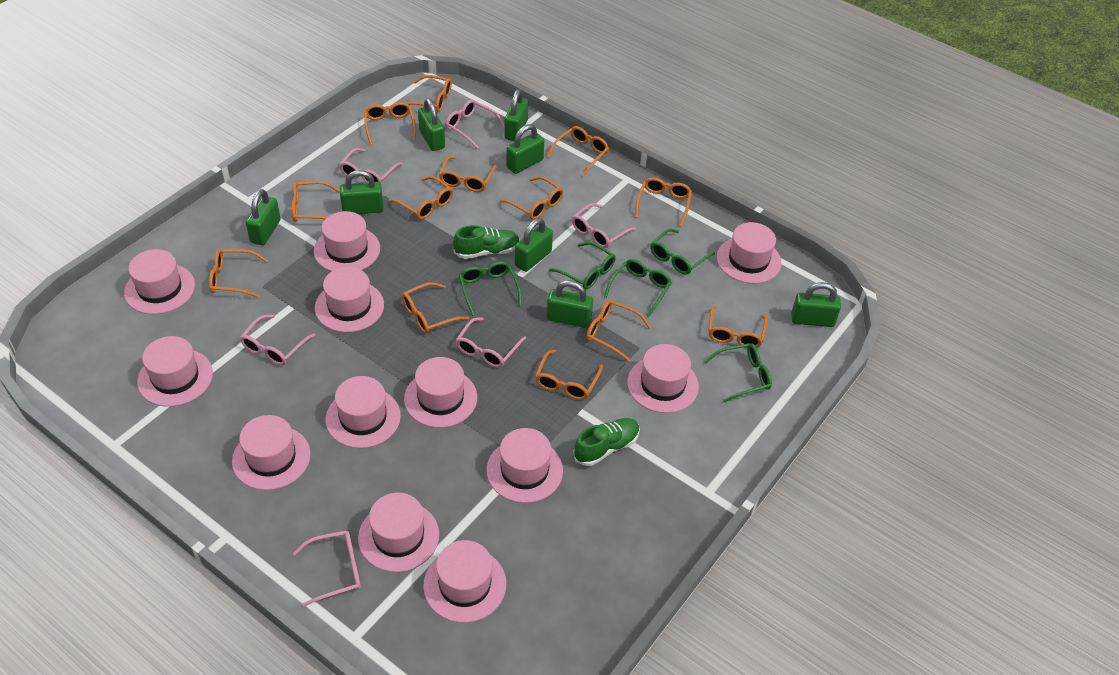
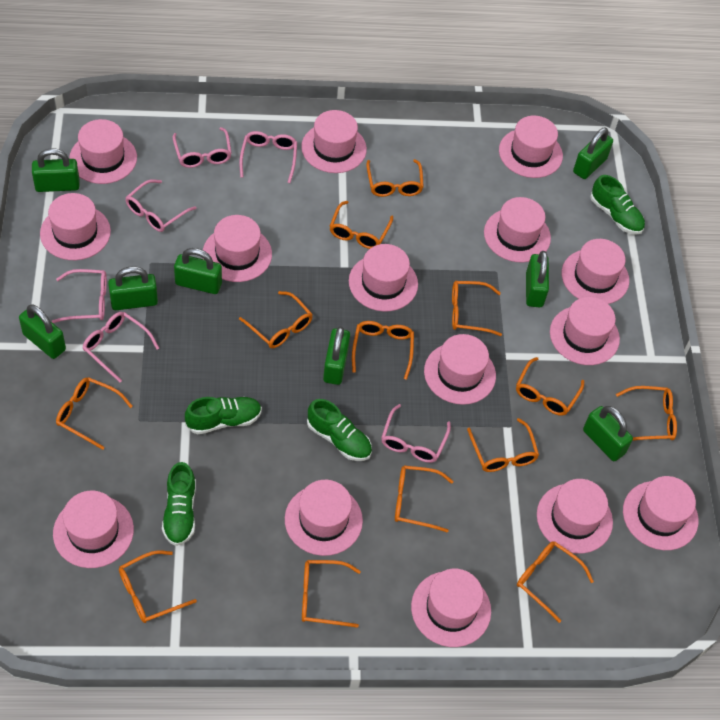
green glasses: [459,261,522,316] [549,242,616,289] [604,259,672,318] [650,228,715,275] [704,343,772,402] = 5 -> none = 0
green shoe: [453,225,520,259] [573,418,640,466] = 2 -> [162,462,196,546] [185,397,262,434] [307,399,372,461] [590,175,645,235] = 4
pink hat: [124,249,195,314] [137,336,213,407] [232,415,310,490] [314,211,380,272] [315,267,384,332] [326,376,401,448] [358,493,439,572] [404,357,477,428] [423,540,506,623] [487,428,563,503] [627,344,699,413] [717,222,781,284] = 12 -> [40,193,111,260] [53,491,134,568] [69,119,137,184] [203,215,272,282] [285,480,363,556] [301,110,367,173] [349,244,418,312] [411,569,491,647] [424,334,496,405] [484,197,551,262] [499,116,563,178] [537,479,613,554] [550,297,620,365] [562,239,629,304] [623,476,699,550] = 15

